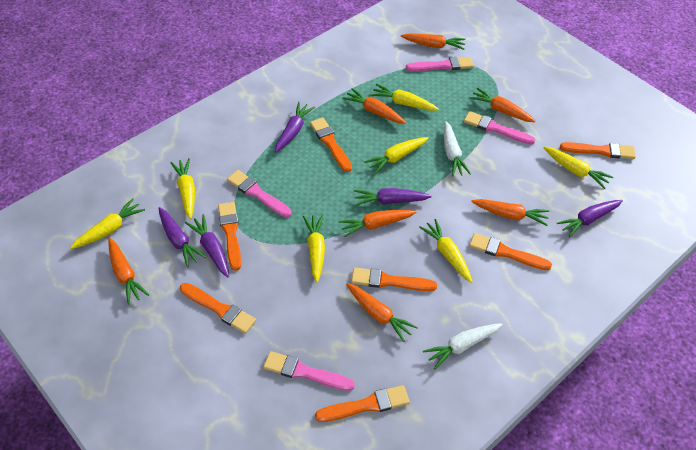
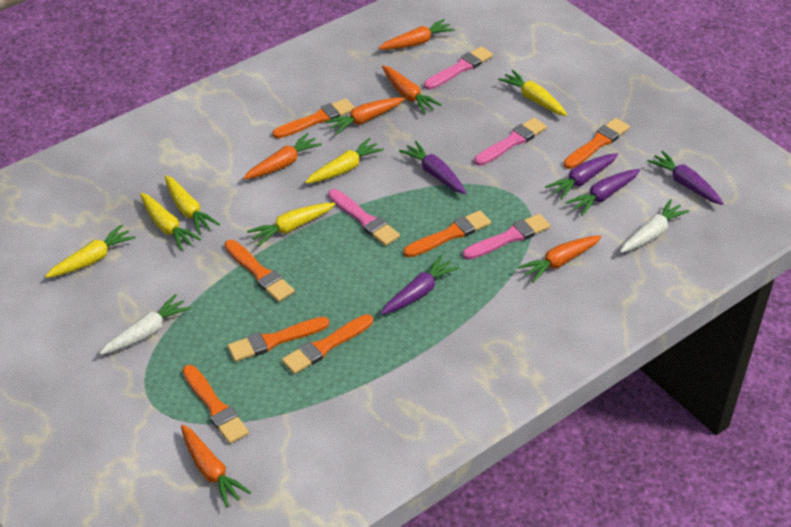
orange carrot: [109,238,149,305] [339,210,416,237] [342,88,406,124] [346,283,418,342] [401,33,466,50] [469,88,536,122] [471,199,550,226] = 7 -> [181,425,251,508] [243,133,322,180] [325,98,405,135] [378,19,455,50] [382,65,442,114] [518,235,602,283] = 6
yellow carrot: [70,198,145,249] [170,158,195,219] [303,215,325,283] [364,137,428,174] [371,84,439,111] [419,219,473,283] [543,146,613,189] = 7 -> [45,225,135,278] [140,193,201,251] [165,175,220,235] [247,203,335,246] [305,138,384,184] [498,70,568,116] = 6

